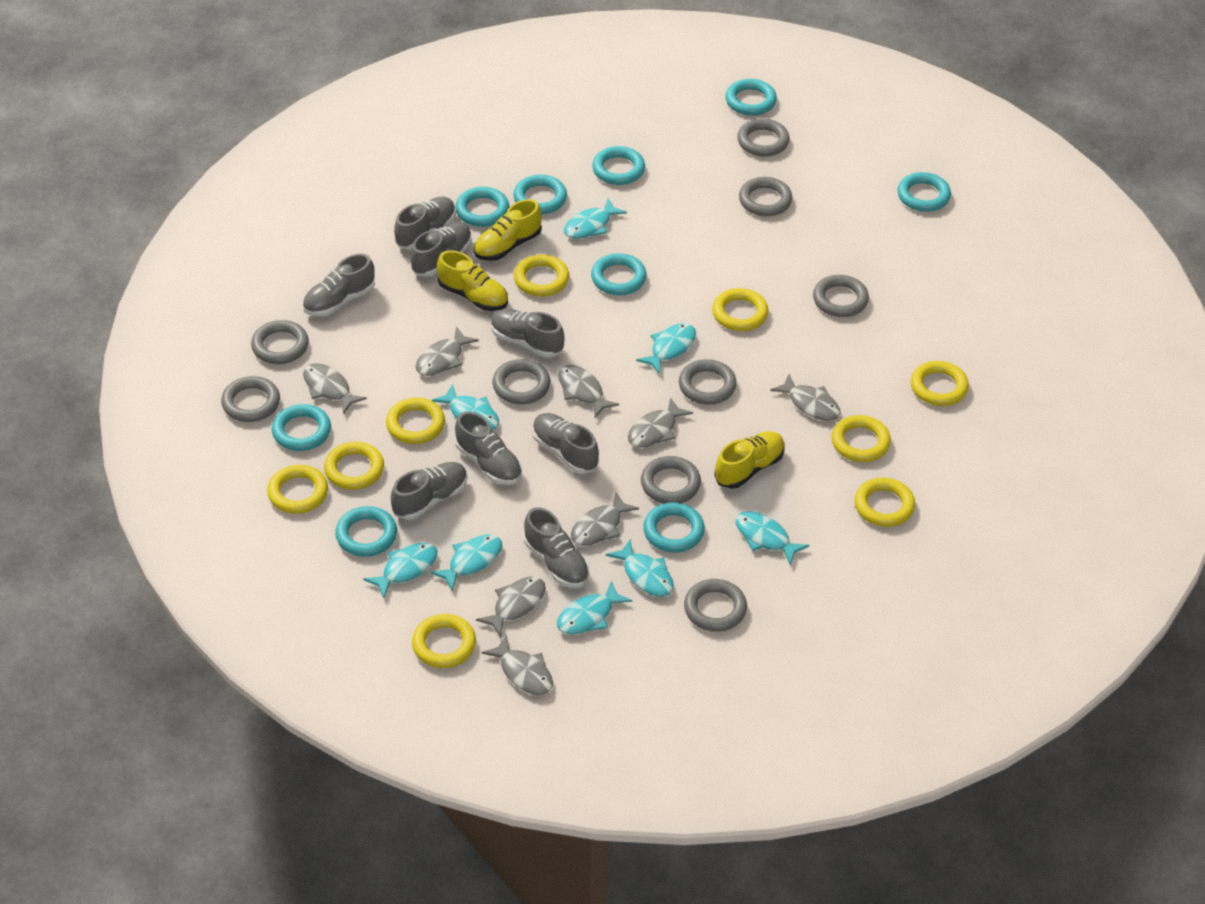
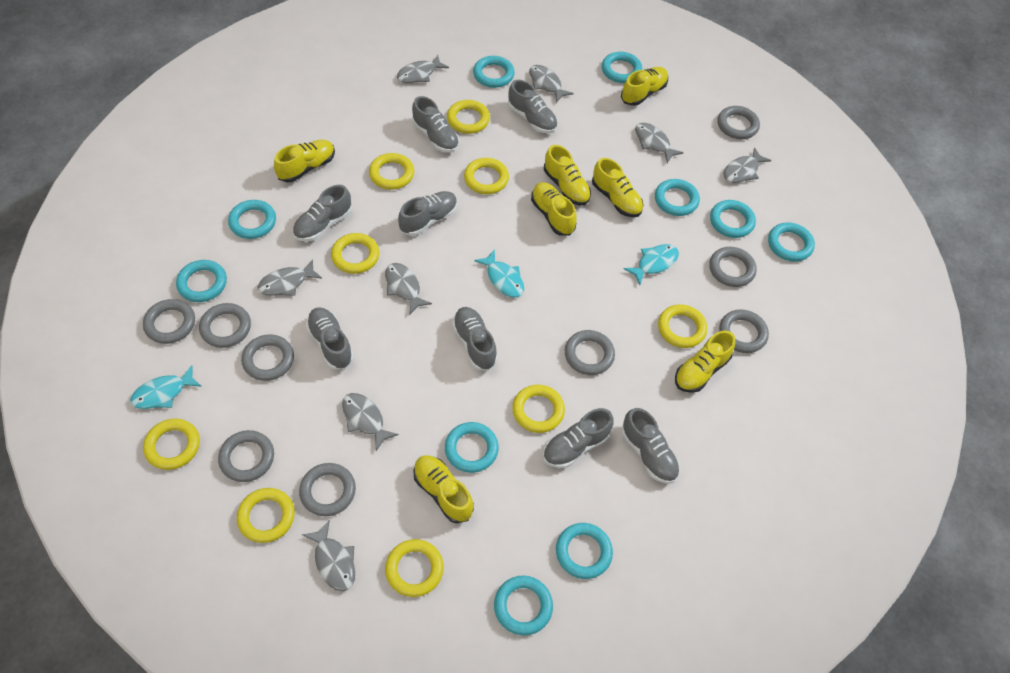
turquoise fish: [363,543,437,598] [430,534,502,591] [431,384,499,430] [557,581,632,634] [564,198,627,239] [606,539,674,597] [636,323,696,374] [735,511,810,565] = 8 -> [130,365,202,409] [474,249,524,298] [624,244,679,285] = 3
turquoise ring: [272,404,331,451] [335,506,397,557] [455,187,509,227] [513,175,567,214] [591,253,647,295] [592,146,645,185] [643,502,705,553] [725,79,777,116] [898,172,951,212] = 9 -> [176,260,227,302] [228,200,276,239] [445,422,499,473] [473,56,515,88] [494,576,553,635] [556,523,613,579] [602,52,642,83] [655,179,700,216] [710,200,756,238] [768,222,815,262] = 10
yellow shoe: [437,250,508,311] [474,199,542,261] [714,431,785,489] = 3 -> [274,140,335,182] [413,455,474,523] [531,182,577,236] [544,145,591,205] [592,158,643,217] [621,67,668,106] [675,331,735,393] = 7

